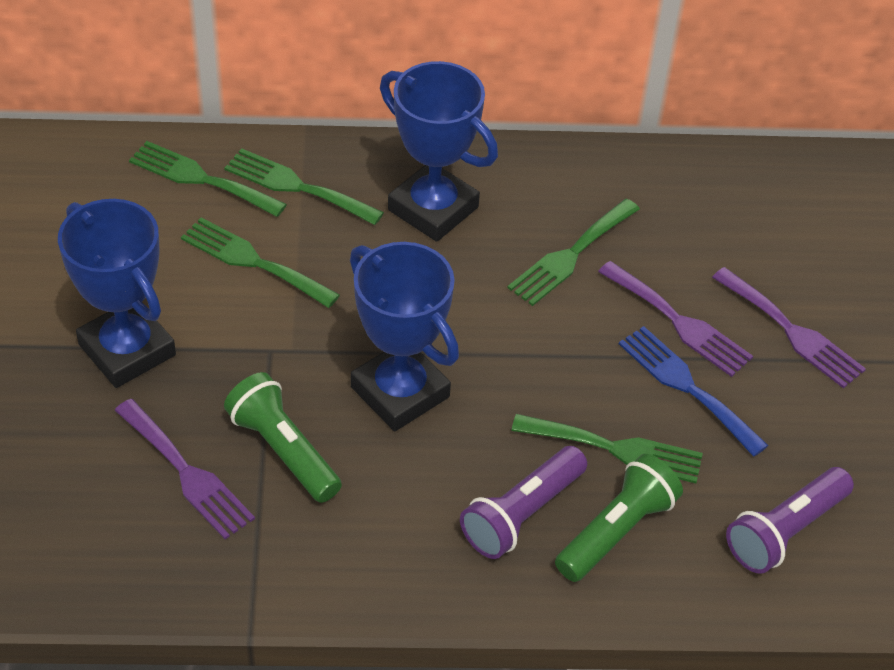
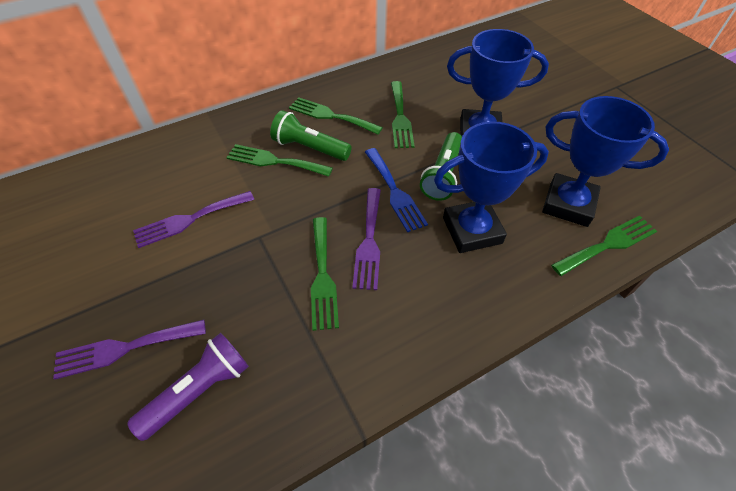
purple flashlight: [460,446,587,559] [726,467,854,574] = 2 -> [127,333,249,441] = 1

